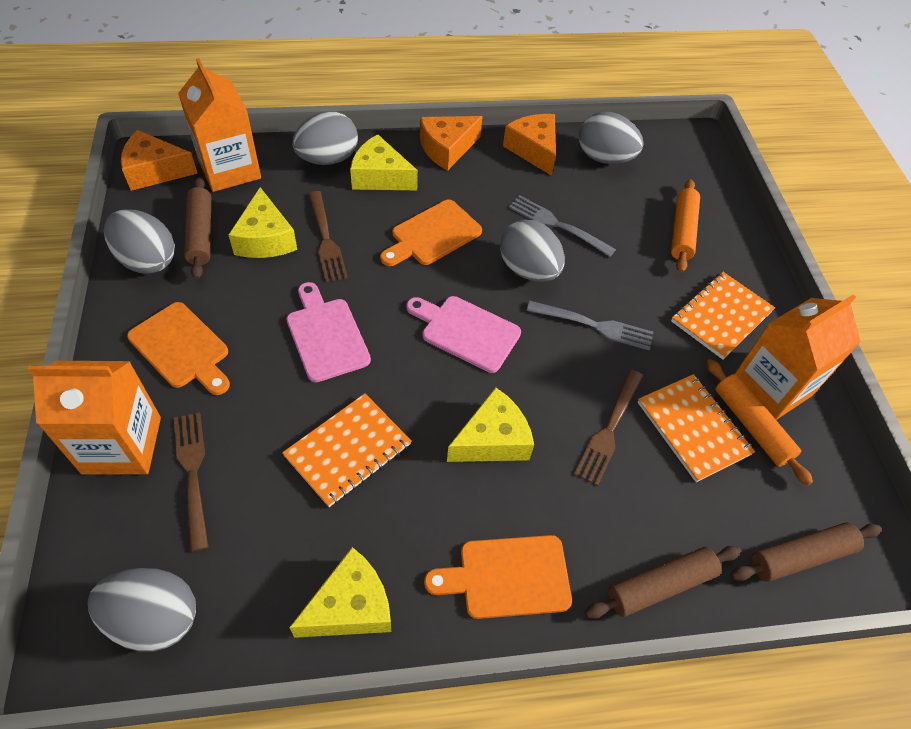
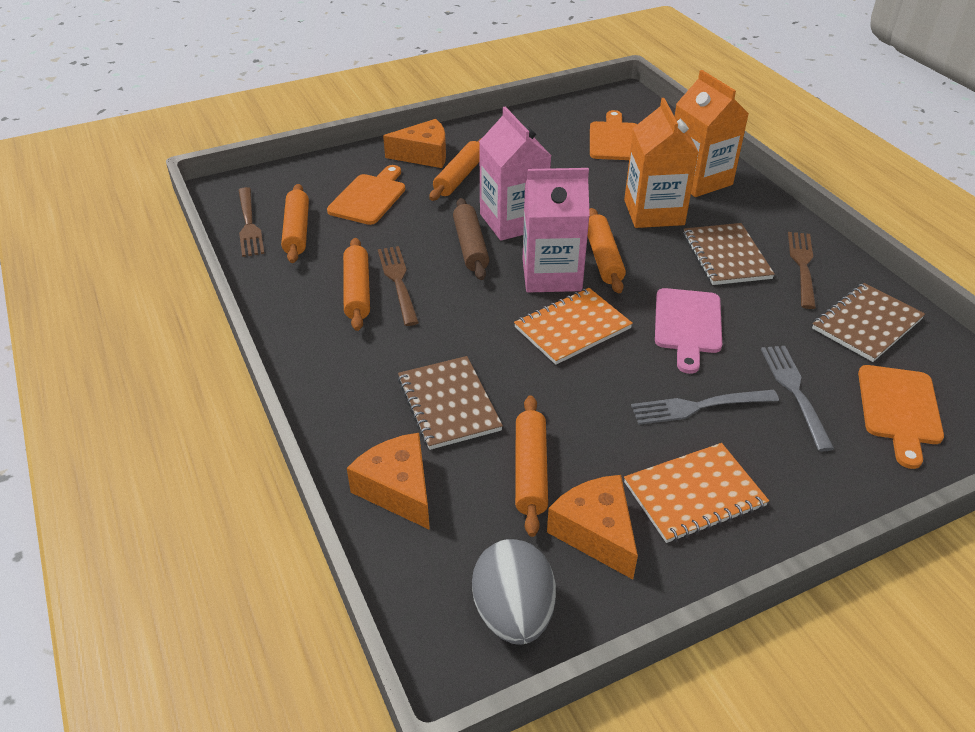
brown notebook: none = 0 -> [398,356,503,450] [683,223,775,285] [812,283,925,362] = 3
brown rolling pin: [184,177,211,279] [585,546,741,619] [730,523,882,582] = 3 -> [453,198,489,280] = 1
grey egg: [88,568,196,652] [104,209,175,274] [292,111,358,165] [500,219,565,282] [579,112,643,164] = 5 -> [472,539,556,645] = 1
orange carton: [28,361,161,474] [178,58,261,192] [735,294,861,420] = 3 -> [624,98,699,228] [675,70,749,197] = 2
orange notebook: [282,393,411,507] [637,374,755,482] [671,272,775,360] = 3 -> [514,288,633,365] [624,443,769,543] = 2
orange rolling pin: [671,179,700,273] [706,359,813,485] = 2 -> [281,184,309,263] [343,238,370,331] [429,138,482,201] [515,395,548,537] [588,208,626,293] = 5
pink carton: none = 0 -> [479,106,551,241] [523,168,590,292] = 2
pink cutting board: [286,282,371,382] [406,296,521,373] = 2 -> [655,288,722,374] = 1
yellow cheese: [229,187,297,258] [289,547,391,638] [350,134,418,190] [447,387,534,462] = 4 -> none = 0

